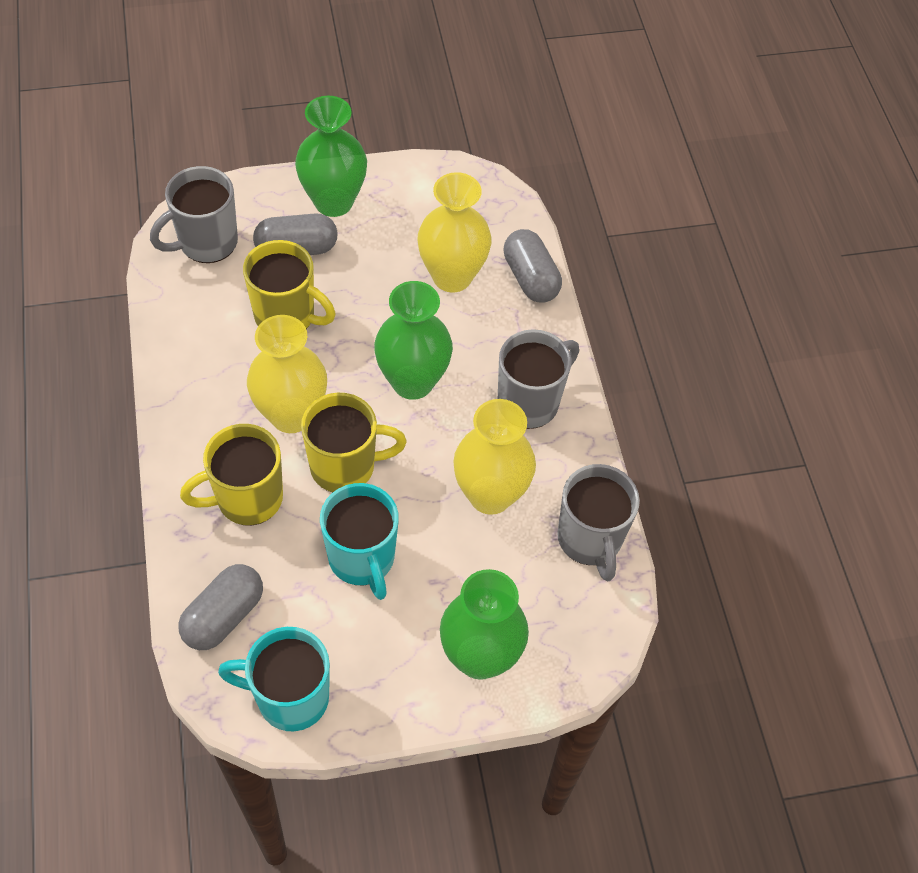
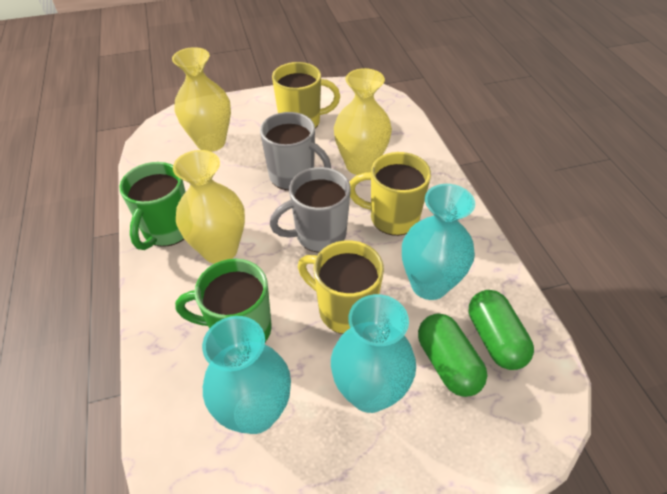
green capsule: none = 0 -> [418,314,487,397] [469,290,534,370] = 2
green mug: none = 0 -> [120,162,185,250] [175,259,271,342] = 2
green vase: [295,96,367,217] [374,281,453,400] [440,569,529,680] = 3 -> none = 0
grey capsule: [178,564,263,650] [253,213,338,255] [504,229,562,303] = 3 -> none = 0
grey mug: [150,166,238,263] [498,329,579,429] [557,464,640,582] = 3 -> [260,112,331,190] [270,167,351,253] = 2
turquoise mug: [218,627,330,731] [320,483,399,600] = 2 -> none = 0
turquoise vase: none = 0 -> [202,316,291,434] [331,294,416,413] [402,184,475,300] = 3

